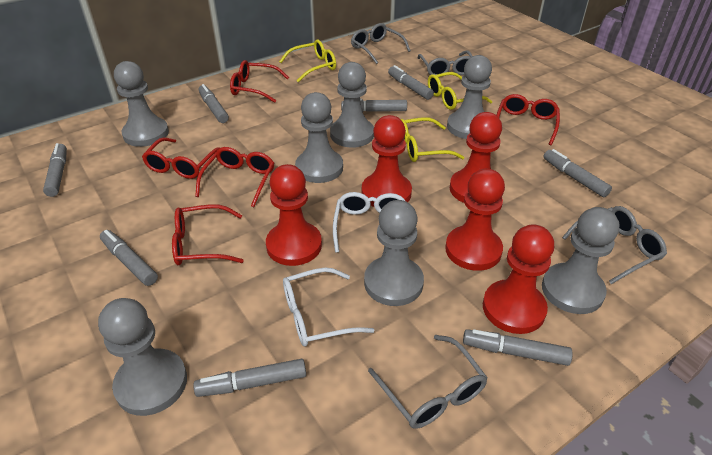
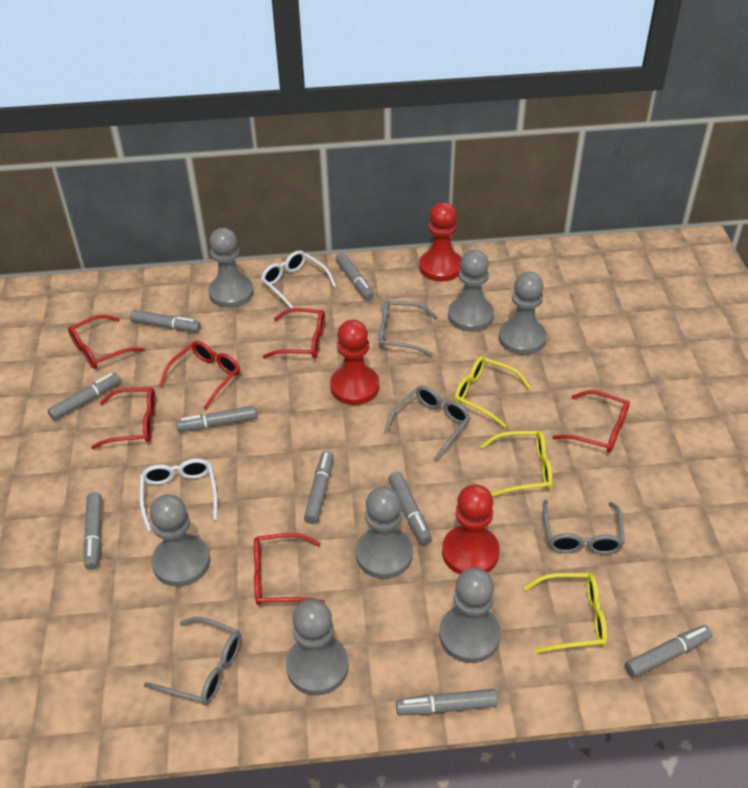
grey marker: [43,143,67,197] [100,230,158,286] [193,359,306,397] [199,84,229,123] [341,99,407,112] [388,65,434,100] [463,329,573,366] [544,149,612,197] = 8 -> [47,373,121,421] [83,492,102,570] [130,310,201,332] [176,406,257,432] [304,451,334,524] [336,253,374,300] [388,472,432,544] [396,689,498,715] [625,625,713,678] = 9
red glasses: [142,137,219,179] [172,204,244,265] [195,147,274,207] [230,60,289,103] [497,94,560,145] = 5 -> [68,314,145,369] [91,387,156,449] [159,341,240,410] [254,533,325,605] [262,308,325,358] [552,390,630,453] = 6
red pawn: [266,164,322,266] [362,115,412,207] [445,169,505,271] [450,112,502,203] [483,224,554,334] = 5 -> [330,320,379,405] [419,202,462,282] [442,484,500,575] = 3

